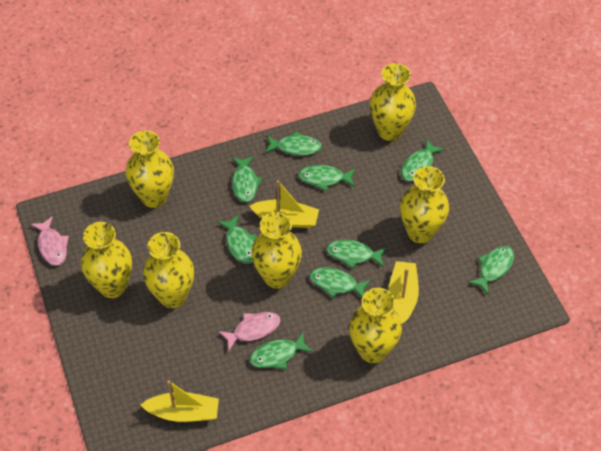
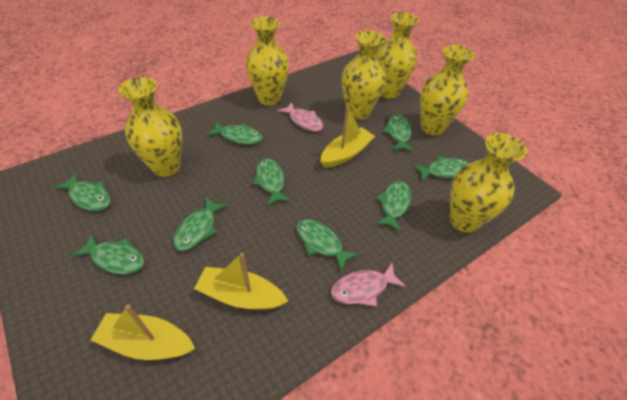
yellow vase: [81,222,132,298] [126,130,174,208] [143,232,194,308] [251,212,302,289] [349,288,402,363] [370,63,416,141] [400,166,449,243] = 7 -> [119,77,182,177] [246,16,289,106] [342,30,386,120] [376,12,419,99] [420,45,475,135] [449,133,527,233] = 6

